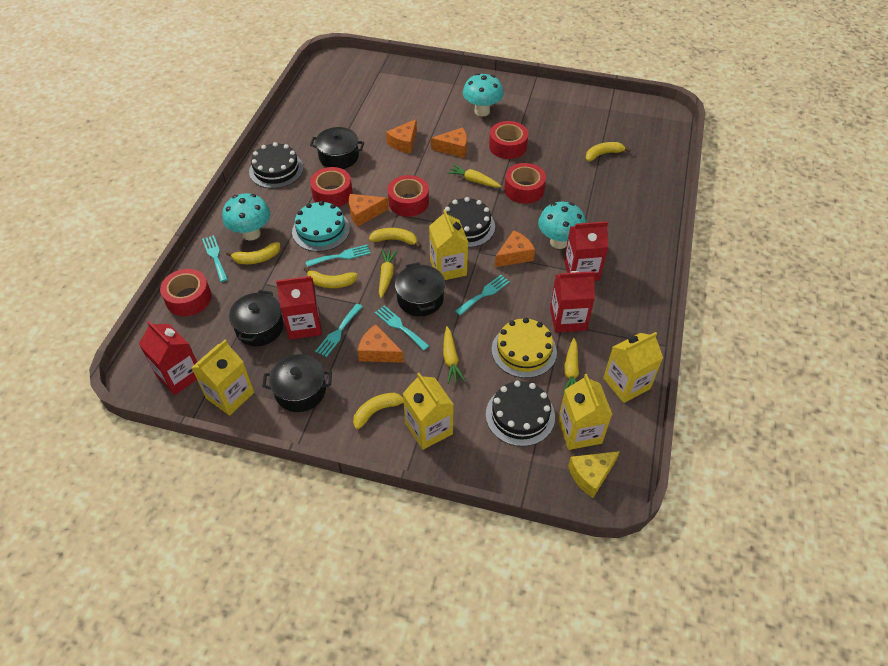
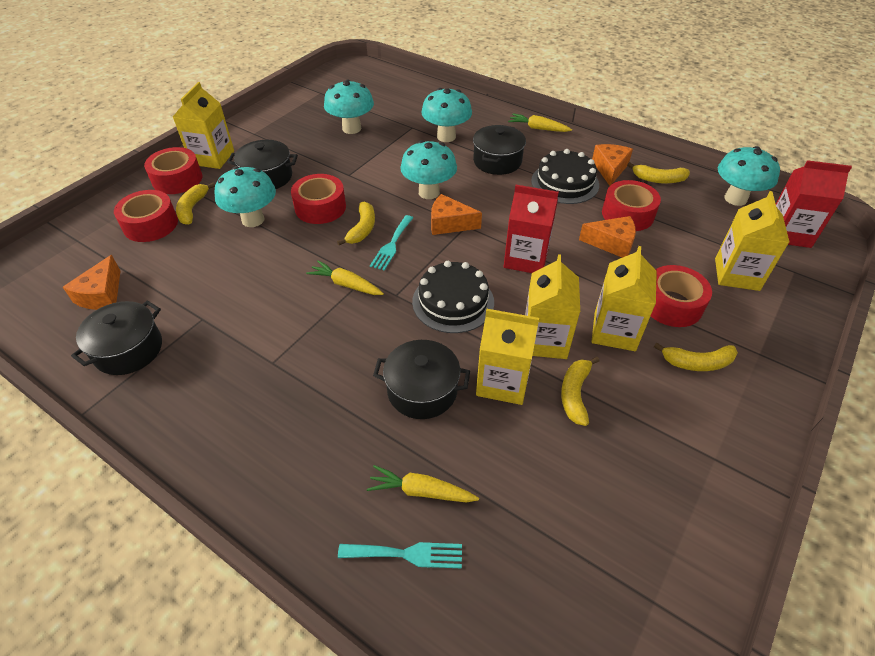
black cake: [249,142,303,188] [445,197,495,248] [486,381,555,446] = 3 -> [412,261,494,333] [531,149,599,204] = 2
orange cheese: [349,194,389,227] [358,324,404,363] [386,119,417,153] [431,127,467,158] [495,230,535,267] = 5 -> [63,255,121,310] [431,194,482,235] [579,216,636,258] [592,144,633,186] = 4
red carton: [139,320,197,395] [276,276,322,340] [550,271,595,333] [564,221,608,281] = 4 -> [504,185,559,273] [776,160,852,248] = 2
turquoise cake: [292,201,350,252] = 1 -> none = 0
turquoise fork: [202,235,228,282] [305,245,371,267] [315,304,363,357] [375,305,429,351] [455,275,510,316] = 5 -> [338,542,462,568] [370,215,413,271] = 2
turquoise mushroom: [222,193,270,241] [463,73,504,116] [538,202,586,249] = 3 -> [214,166,276,227] [324,80,374,134] [400,140,457,199] [421,88,472,142] [718,146,780,206] = 5
yellow cake: [492,318,557,378] = 1 -> none = 0
yellow carrot: [379,249,398,298] [443,326,465,384] [447,164,502,187] [563,338,579,395] = 4 -> [306,260,384,295] [367,465,479,502] [508,113,572,132] = 3
yellow cheese: [568,451,620,498] = 1 -> none = 0

